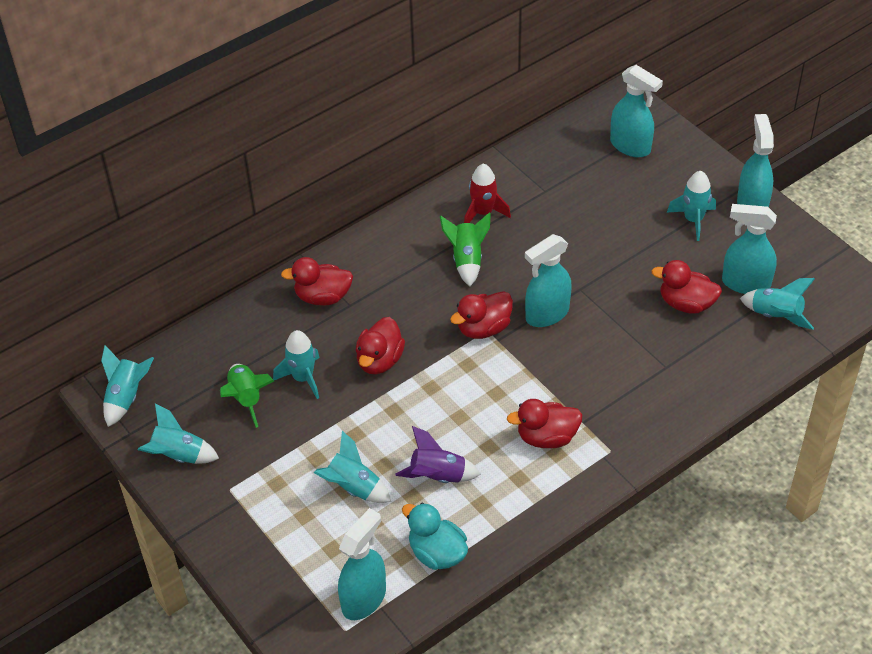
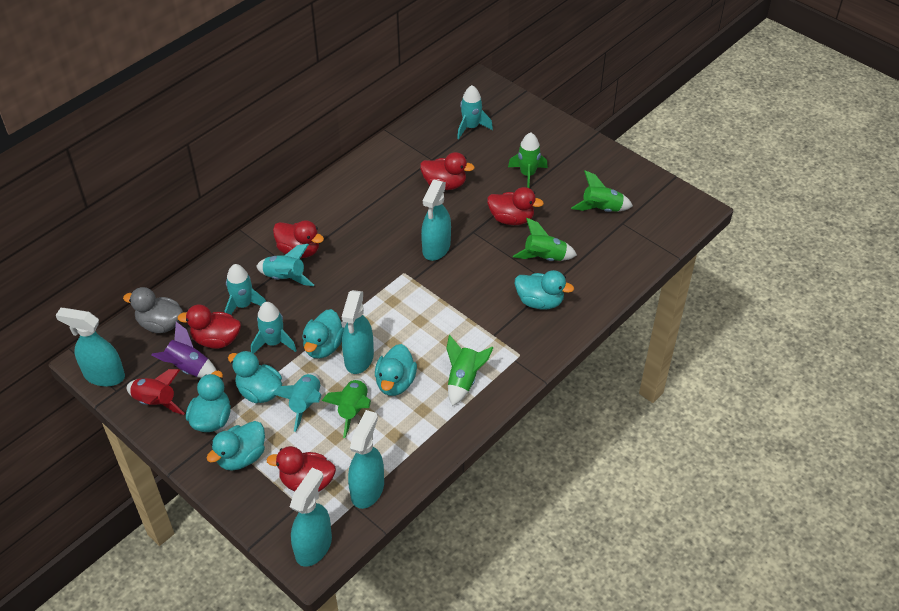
green rocket: [220,364,274,428] [440,212,491,286] = 2 -> [322,378,371,438] [446,335,494,406] [508,133,548,188] [513,218,577,261] [571,170,633,212] = 5
grey duck: none = 0 -> [123,287,183,333] = 1
turquoise duck: [402,503,468,570] = 1 -> [186,371,231,432] [206,421,265,471] [228,351,282,403] [302,309,344,359] [375,344,417,396] [515,270,574,310] = 6
turquoise rocket: [101,345,154,427] [138,403,219,464] [273,330,320,399] [314,431,391,503] [667,171,716,241] [740,278,815,330] = 6 -> [225,264,266,315] [251,302,297,354] [256,244,314,286] [272,373,322,432] [457,85,493,139] = 5

